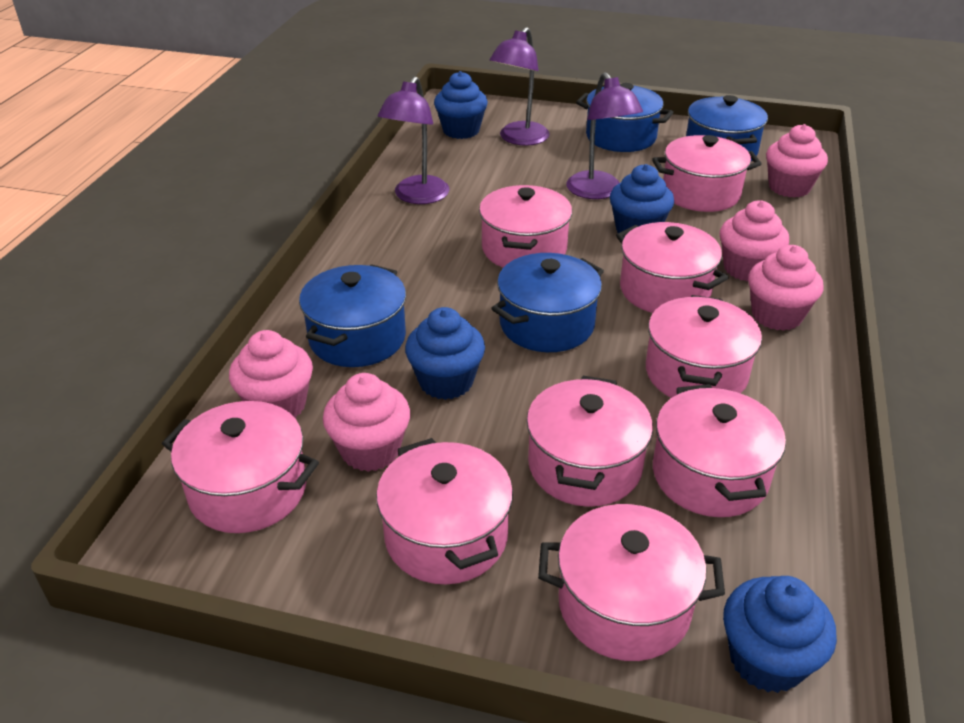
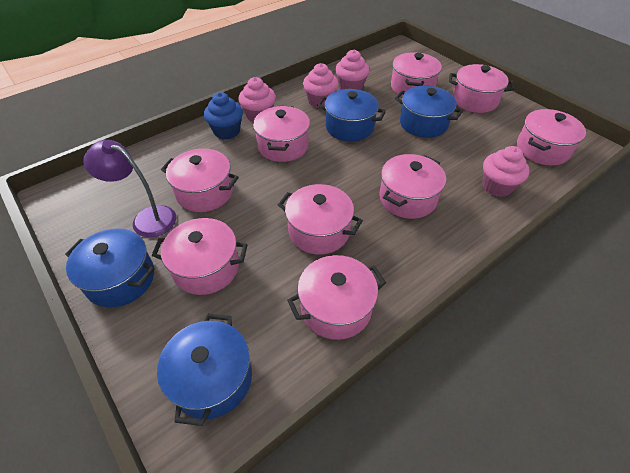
blue cupcake: [405,307,485,400] [434,71,488,139] [610,164,674,233] [723,576,837,693] = 4 -> [204,92,243,139] = 1
pink cupcake: [229,330,313,418] [323,373,410,472] [720,200,789,281] [748,245,824,331] [766,124,828,198] = 5 -> [238,77,276,122] [303,63,339,108] [335,50,370,90] [482,146,530,197] = 4
purple lamp: [378,76,450,204] [489,27,550,146] [566,72,643,199] = 3 -> [83,140,176,237] = 1

